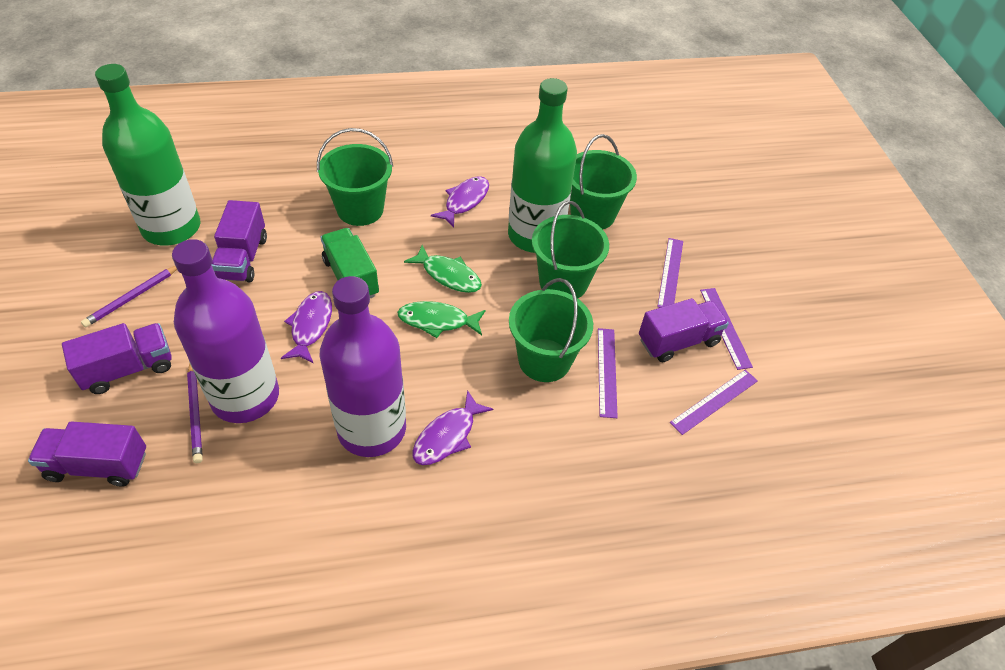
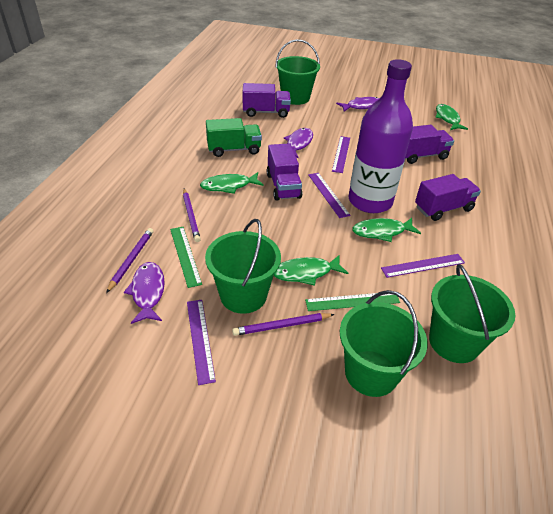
green bottle: [95,64,200,245] [508,78,577,253] = 2 -> none = 0
green fish: [397,301,486,338] [404,245,482,293] = 2 -> [200,172,264,194] [274,255,348,286] [352,218,421,242] [435,104,468,130] = 4
green ruler: none = 0 -> [170,227,202,288] [305,293,400,311] = 2
purple bottle: [172,239,279,423] [319,276,406,457] = 2 -> [349,59,413,213] = 1
purple pencil: [81,266,177,327] [187,363,203,463] = 2 -> [106,228,154,293] [183,189,201,242] [232,313,335,336] = 3

